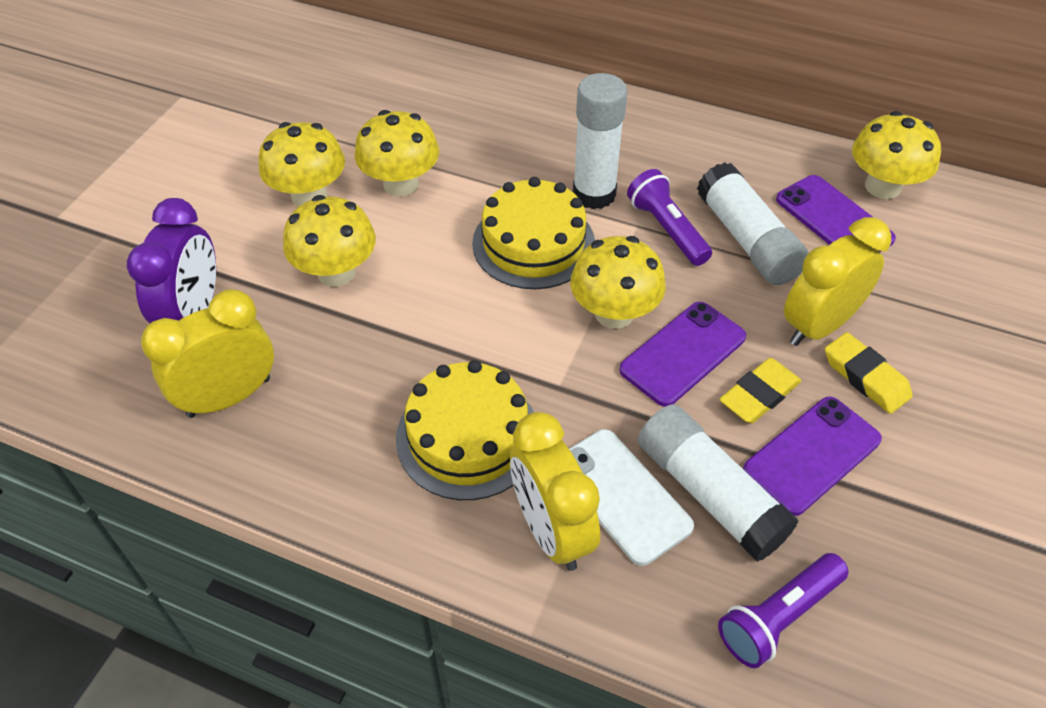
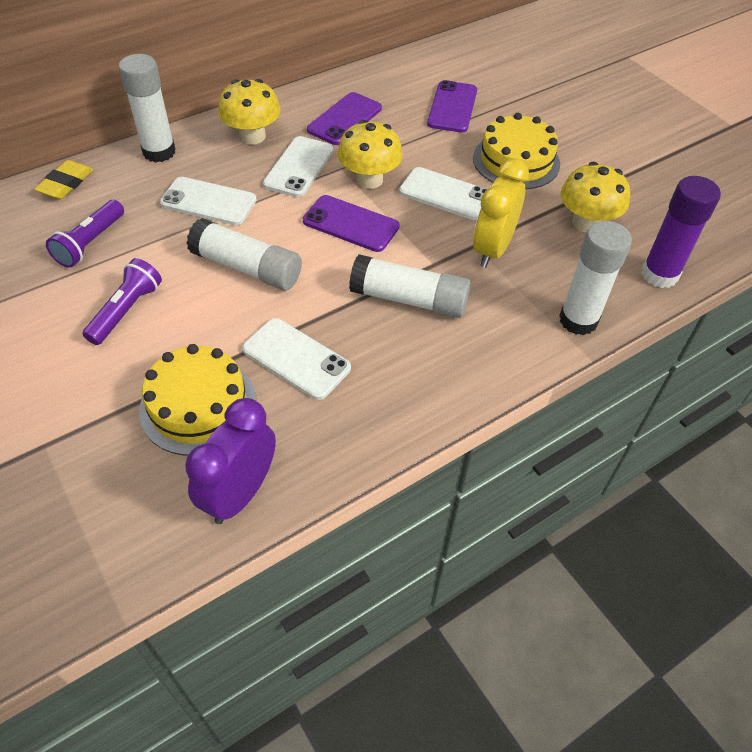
purple glue stick: none = 0 -> [641,176,721,288] = 1
white glue stick: [573,73,628,209] [638,404,799,562] [697,162,809,285] = 3 -> [119,54,175,162] [187,218,302,291] [349,254,471,318] [559,221,632,335] = 4
white phone: [569,429,694,566] = 1 -> [160,177,257,225] [242,318,351,400] [263,136,333,197] [399,167,487,220] = 4
yellow clock: [141,289,274,418] [510,412,600,571] [784,217,891,346] = 3 -> [473,158,529,268] = 1
yellow eraser: [719,358,801,423] [825,332,913,414] = 2 -> [34,160,93,199] = 1
yellow mushroom: [259,122,345,206] [283,195,376,287] [355,110,439,196] [570,236,666,329] [852,111,941,199] = 5 -> [218,79,281,144] [338,120,403,189] [561,162,630,232] = 3

